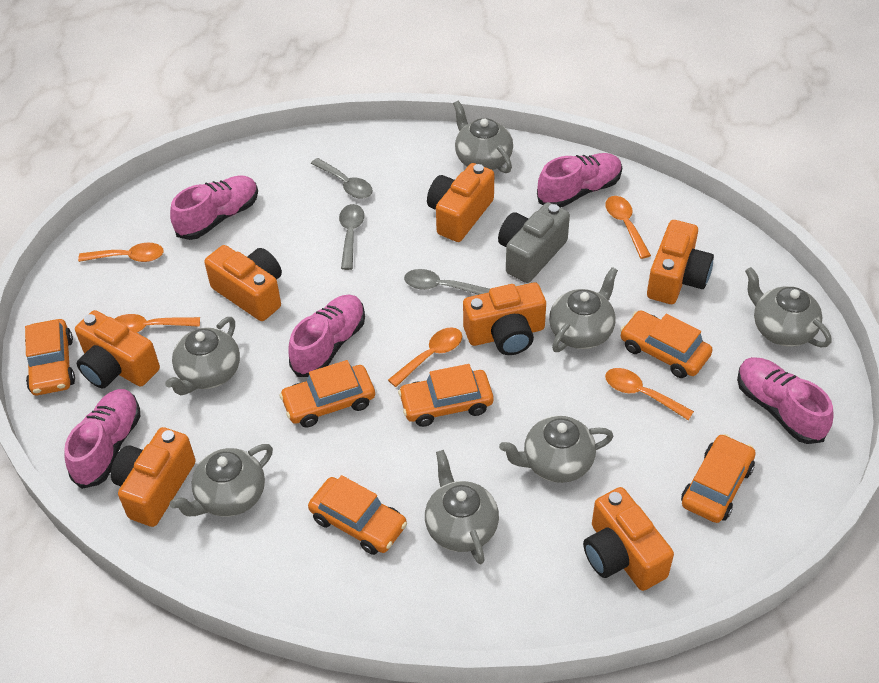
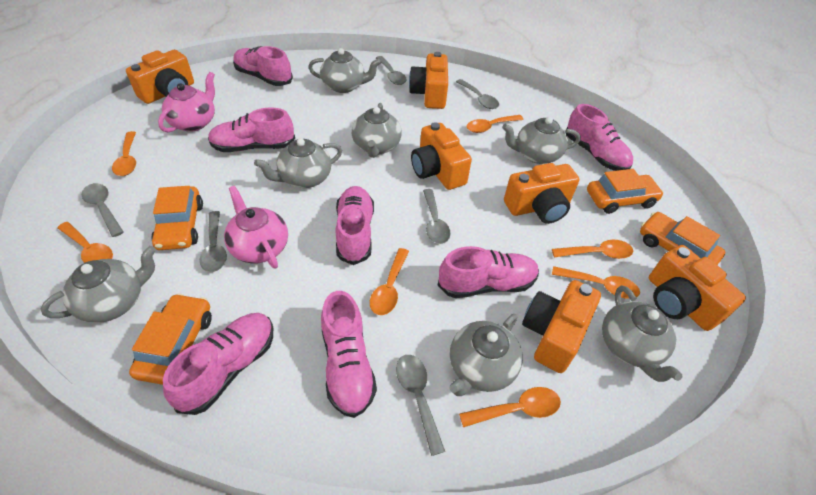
grey camera: [498,202,570,283] = 1 -> none = 0
grey spoon: [311,158,373,199] [339,204,364,270] [404,269,490,295] = 3 -> [82,183,123,237] [200,211,227,272] [376,56,407,85] [396,355,445,456] [423,189,450,244] [456,79,499,109] = 6
orange camera: [75,310,160,388] [111,427,196,527] [204,245,282,321] [427,163,494,242] [463,282,546,355] [583,487,674,591] [647,220,714,304] = 7 -> [126,50,194,104] [409,52,448,109] [411,122,472,190] [504,163,579,224] [522,280,601,373] [649,245,746,331] = 6
orange car: [25,319,75,395] [280,360,375,427] [308,475,407,555] [398,364,493,427] [620,310,712,378] [681,434,756,523] = 6 -> [129,293,212,385] [151,186,203,250] [587,169,664,214] [640,212,725,265] = 4
orange spoon: [78,243,164,262] [115,314,200,333] [388,327,462,387] [605,196,651,259] [605,368,694,420] = 5 -> [57,222,113,263] [112,131,136,176] [370,248,409,315] [459,387,561,427] [467,115,524,133] [552,240,633,259] [552,266,640,299] = 7
pink shoe: [64,389,140,489] [170,176,258,240] [289,295,365,377] [537,153,622,208] [737,357,834,444] = 5 -> [163,313,273,415] [208,108,295,152] [233,46,293,86] [321,291,377,418] [335,186,374,265] [437,246,539,298] [566,104,633,171] = 7
pink teapot: none = 0 -> [158,72,215,132] [224,186,288,269] = 2

